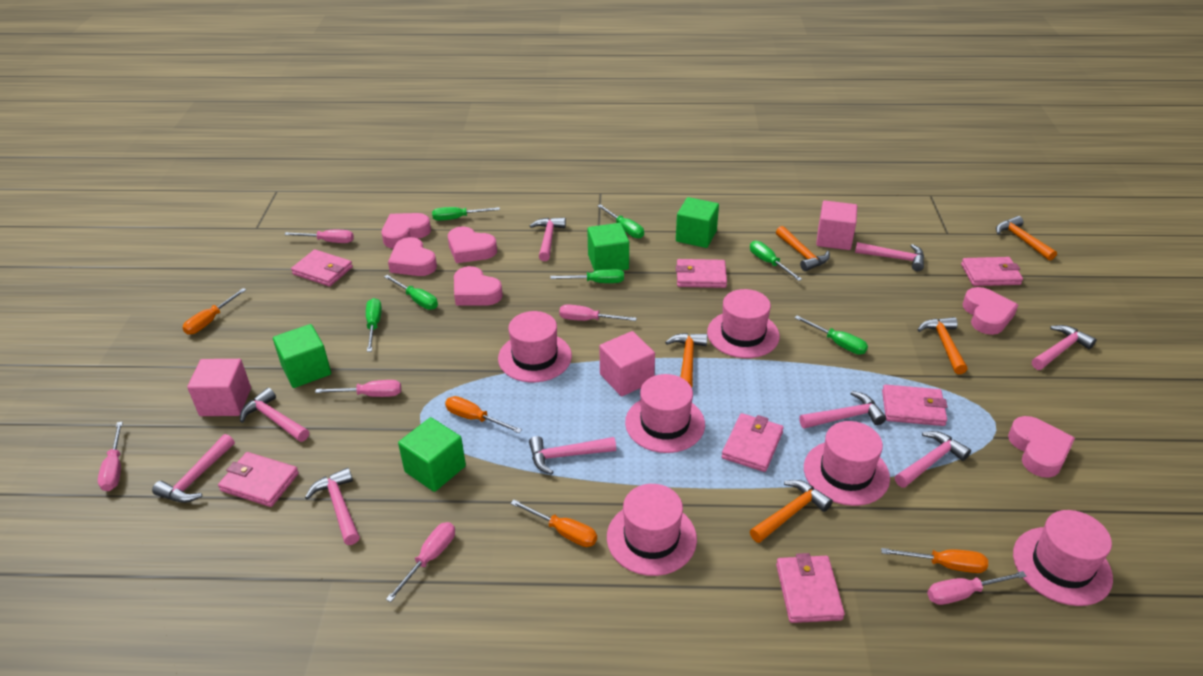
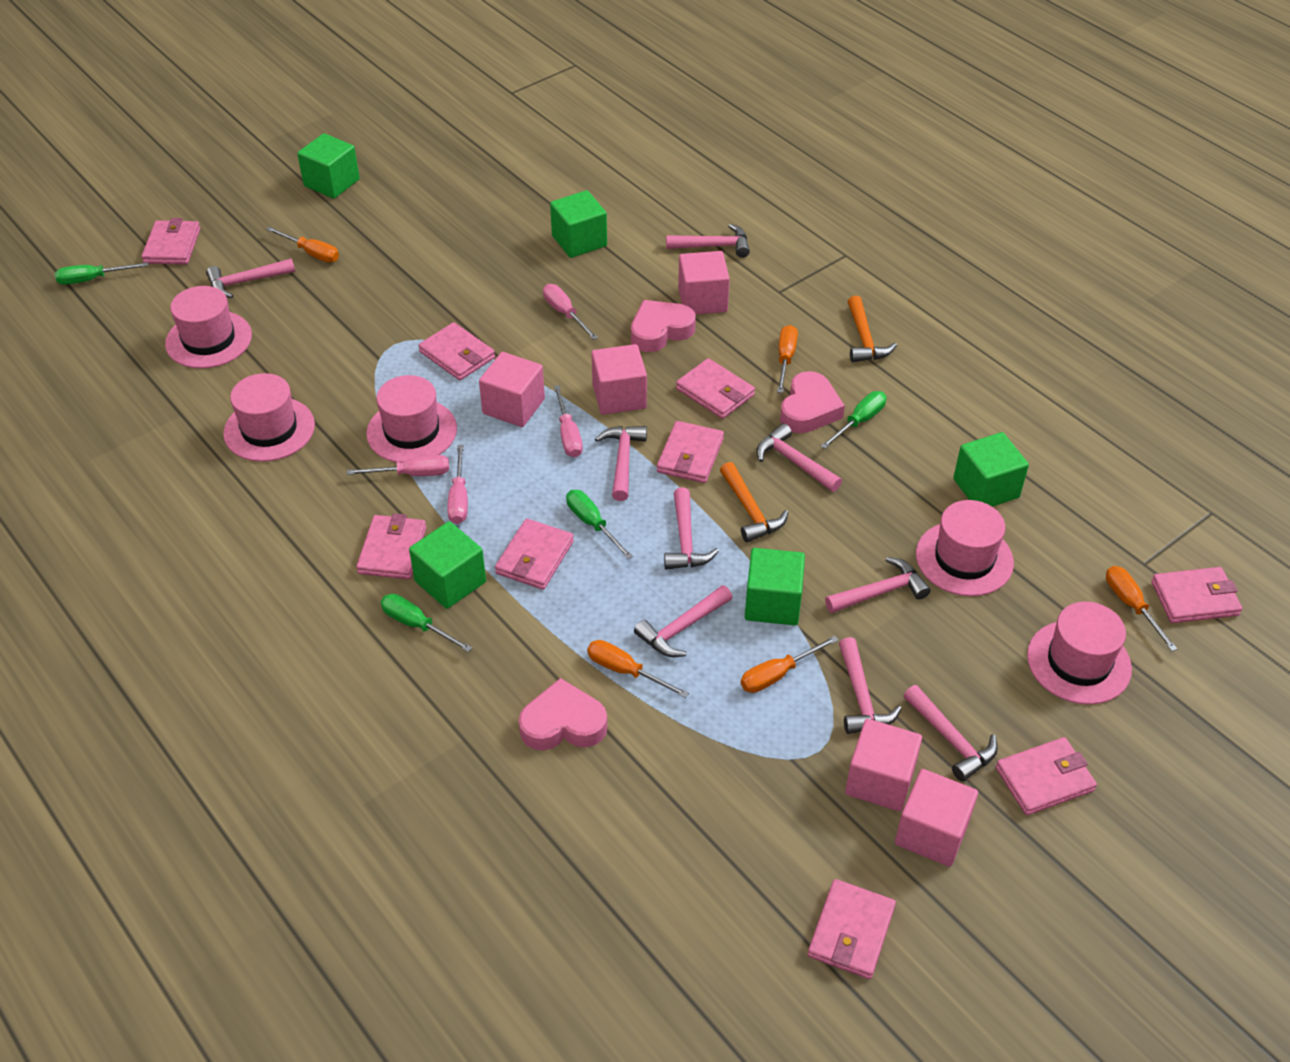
green cube: [273,324,331,388] [398,417,466,492] [587,223,629,271] [676,197,719,248] = 4 -> [297,133,360,199] [409,521,486,609] [550,190,607,258] [745,548,805,625] [953,432,1029,507] = 5
green screwdriver: [366,298,382,352] [384,275,438,310] [432,207,500,221] [550,269,624,283] [598,204,644,239] [750,241,802,281] [795,315,868,355] = 7 -> [55,262,148,285] [381,594,473,652] [566,490,633,560] [821,391,886,449] = 4
orange hammer: [665,333,708,387] [750,480,833,543] [776,226,830,271] [918,317,968,374] [996,216,1057,261] = 5 -> [720,462,788,542] [848,296,897,362] = 2
orange screwdriver: [182,288,246,335] [445,396,522,433] [510,500,597,547] [881,548,988,573] = 4 -> [266,227,339,263] [587,640,689,698] [741,635,839,693] [777,325,798,393] [1106,566,1177,651] = 5
pink cube: [187,359,251,416] [599,331,655,396] [816,201,857,250] = 3 -> [479,352,545,427] [591,344,647,415] [678,251,730,315] [845,719,922,811] [895,769,978,867] = 5
pink hat: [498,311,572,382] [607,484,697,576] [625,374,705,453] [707,289,780,358] [804,421,890,506] [1013,510,1113,606] = 6 -> [165,286,252,369] [223,373,315,462] [366,375,457,463] [916,500,1014,596] [1027,602,1132,705] = 5
pink heart: [382,213,431,248] [388,237,437,276] [448,226,497,263] [454,266,503,306] [963,287,1018,335] [1008,416,1075,478] = 6 -> [519,678,607,751] [631,300,696,352] [780,371,845,433] = 3
pink screwdriver: [98,421,123,491] [285,230,354,243] [315,380,401,397] [386,522,455,602] [559,304,637,321] [927,571,1027,605] = 6 -> [347,455,449,476] [447,445,468,524] [543,284,598,340] [554,385,583,457] = 4
pink wallet: [218,452,299,507] [291,249,353,286] [676,259,727,288] [722,413,784,472] [776,553,845,623] [882,385,947,426] [961,257,1023,286] = 7 -> [142,218,200,265] [356,513,427,579] [418,322,495,380] [495,519,574,590] [657,421,724,483] [676,358,755,419] [808,879,896,979] [996,737,1097,815] [1151,567,1243,623] = 9

